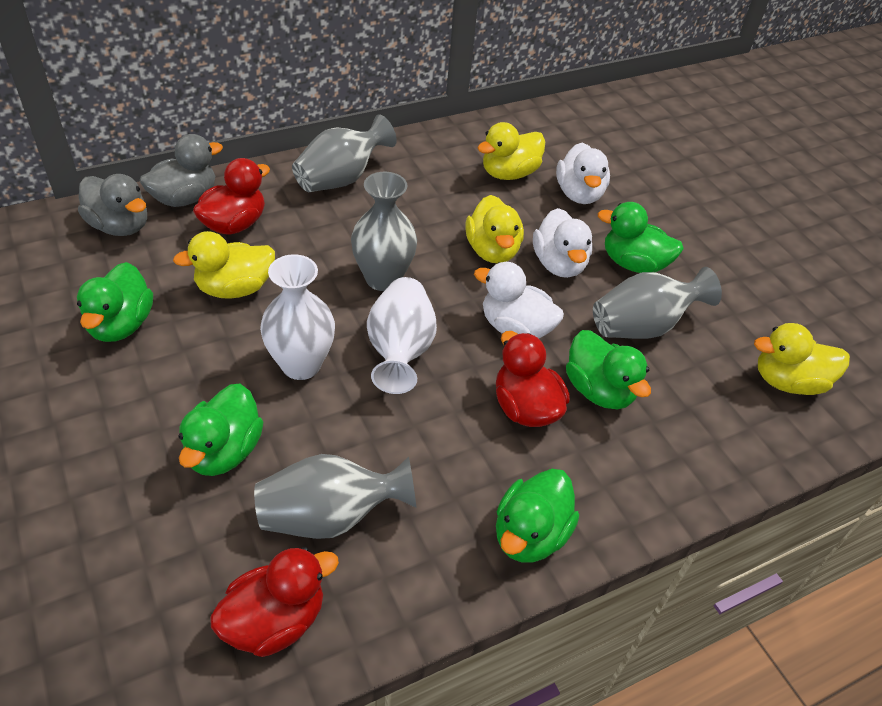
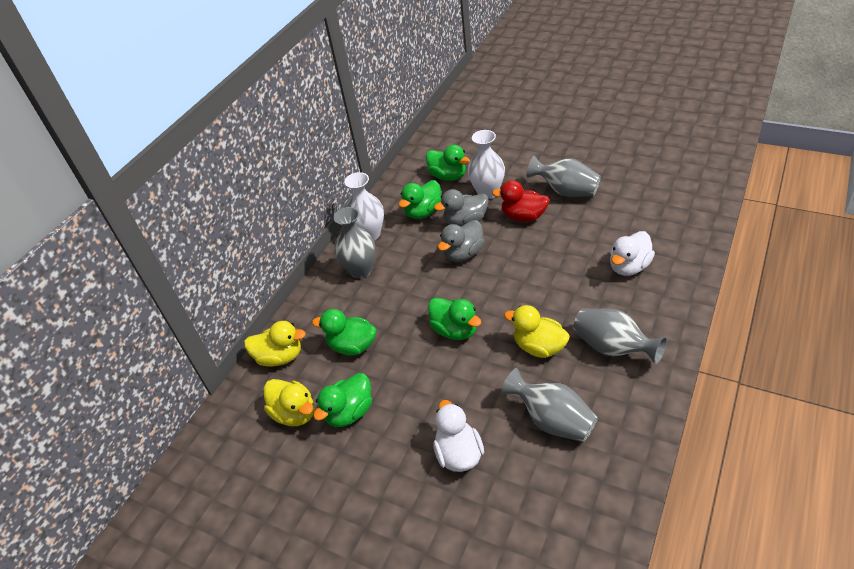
red duck: [193,158,270,235] [210,547,339,657] [496,331,570,427] = 3 -> [492,180,550,222] = 1
white duck: [474,262,564,338] [533,208,592,278] [556,142,610,204] = 3 -> [433,400,484,472] [610,231,655,276] = 2
yellow duck: [173,231,275,299] [465,195,524,263] [477,122,545,180] [754,323,850,395] = 4 -> [244,321,306,367] [264,379,314,426] [504,305,570,358] = 3

